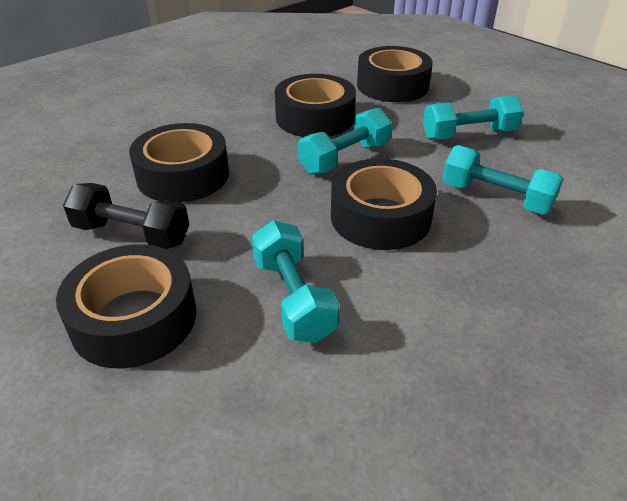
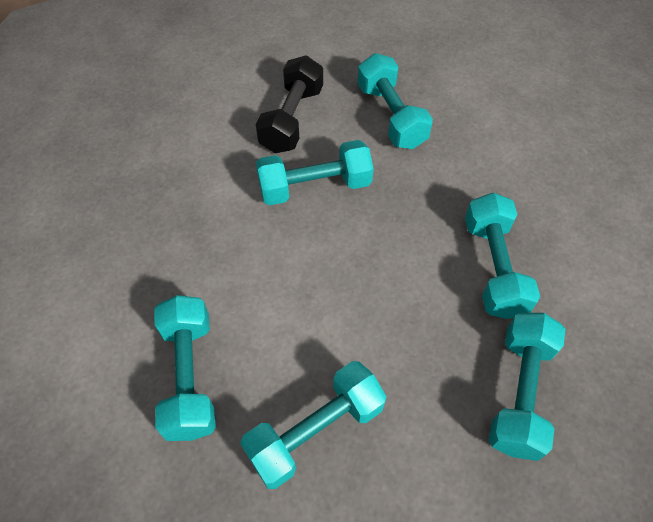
black tape: [56,244,196,368] [129,123,229,203] [275,74,356,137] [331,158,437,250] [357,46,433,102] = 5 -> none = 0
turquoise dumbbell: [252,220,339,343] [298,108,392,174] [423,95,524,140] [442,145,563,214] = 4 -> [154,295,216,441] [240,361,387,489] [256,140,374,205] [357,53,433,149] [465,193,540,319] [488,313,566,461] = 6

